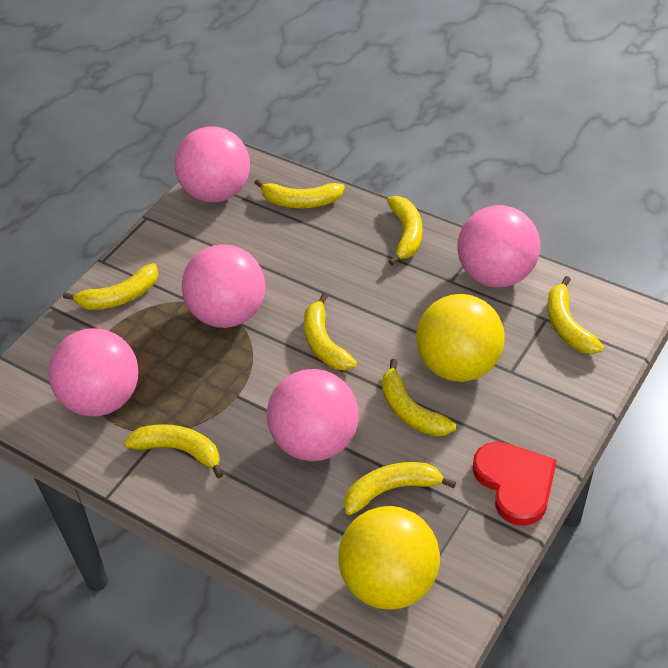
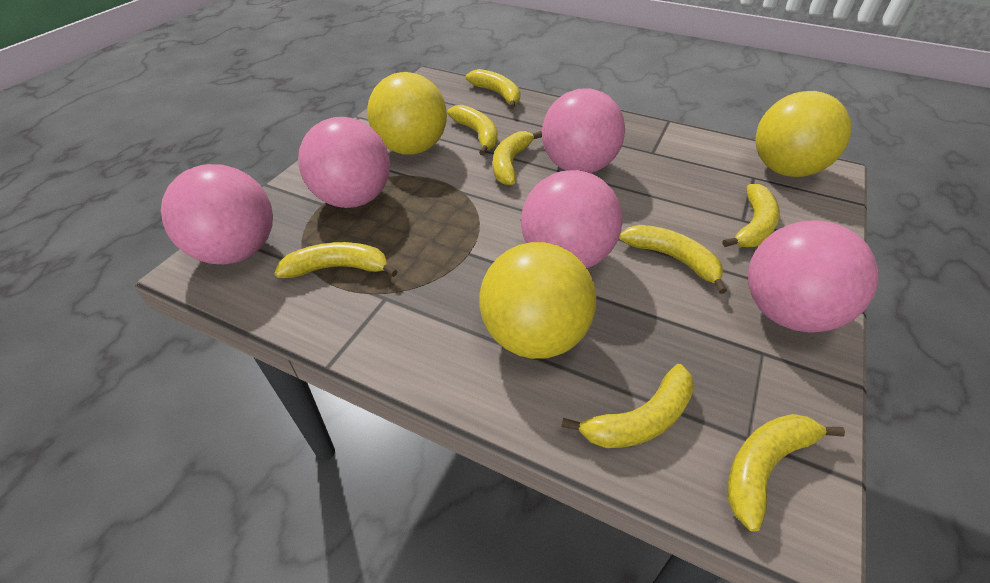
red heart: [473,442,556,526] = 1 -> none = 0
yellow ball: [338,506,440,610] [416,294,505,382] = 2 -> [367,72,447,155] [479,242,596,359] [755,91,851,177] = 3

